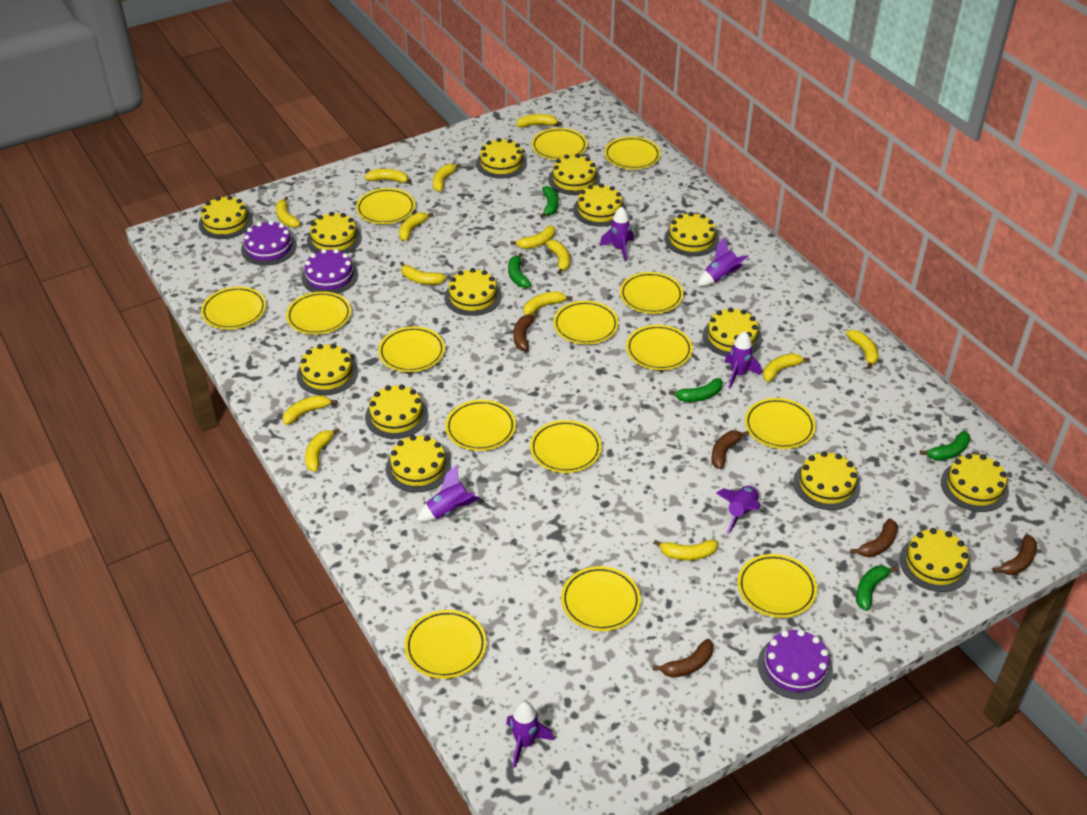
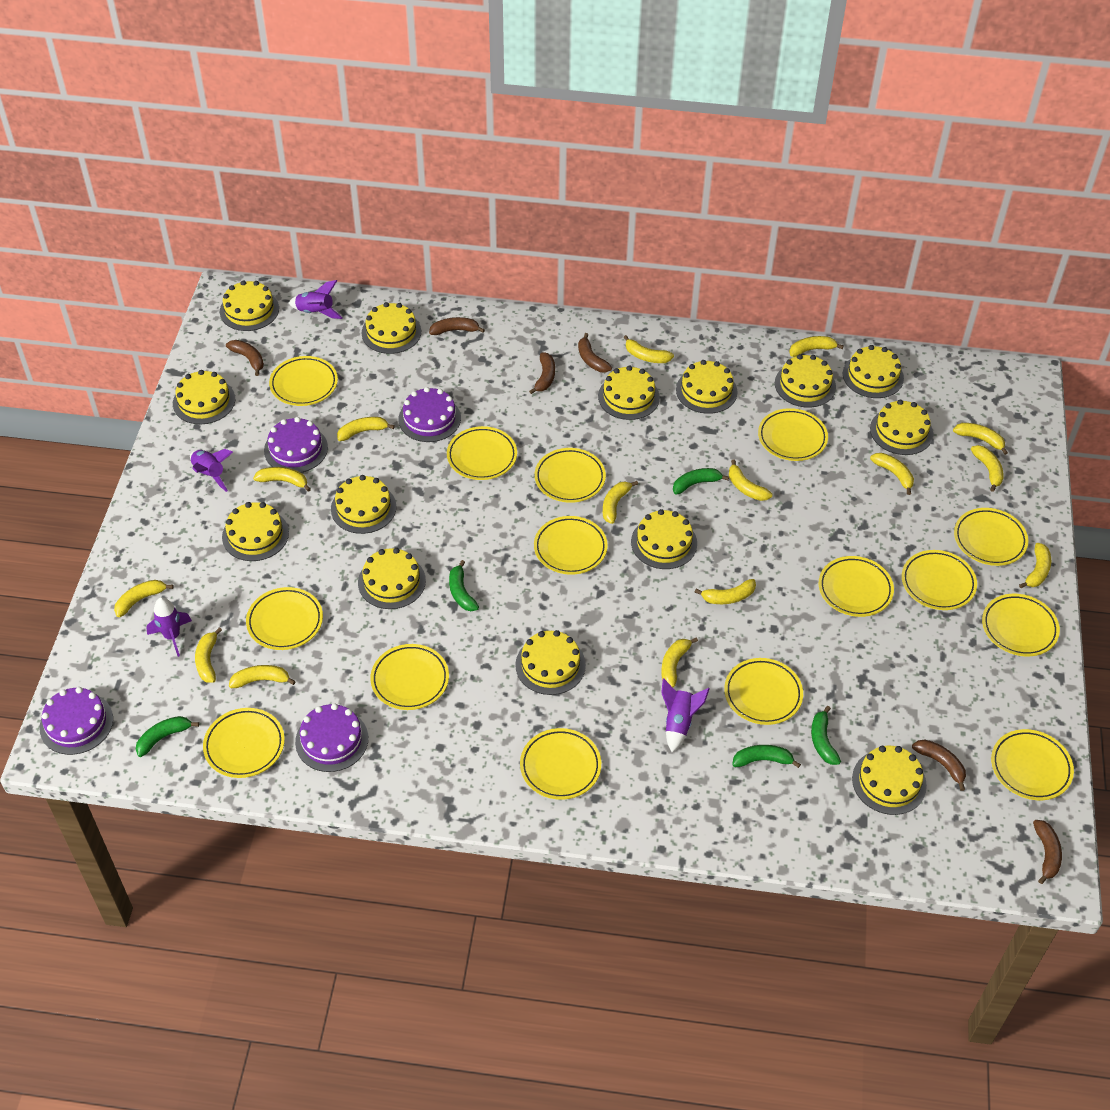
brown banana: [513,313,539,351] [653,639,713,678] [711,431,749,469] [850,519,898,557] [993,534,1037,575] = 5 -> [226,340,264,376] [429,317,485,335] [529,353,555,394] [578,333,612,372] [912,740,966,791] [1033,820,1062,884] = 6
purple cake: [241,221,297,266] [301,249,358,294] [757,630,833,700] = 3 -> [39,687,113,755] [264,417,328,473] [295,703,368,772] [398,387,461,442] = 4
purple rocket: [416,465,480,522] [506,701,554,768] [600,206,634,261] [698,237,749,286] [716,485,761,534] [725,331,761,389] = 6 -> [146,597,192,657] [190,449,233,492] [289,280,343,319] [661,678,710,752] = 4
yellow banana: [276,196,300,228] [283,395,337,425] [305,428,340,472] [364,169,412,184] [399,212,434,241] [400,262,446,285] [433,164,461,192] [511,225,555,249] [516,114,562,128] [523,291,572,315] [546,240,570,274] [654,540,718,560] [763,353,810,382] [846,330,879,369] = 14 -> [114,580,174,617] [195,627,222,683] [229,665,296,688] [253,467,311,492] [337,417,395,441] [603,481,638,524] [624,335,674,363] [661,637,698,687] [695,579,756,604] [729,459,772,501] [789,336,844,357] [870,453,914,495] [953,423,1008,455] [971,445,1004,492] [1019,543,1051,588] = 15

